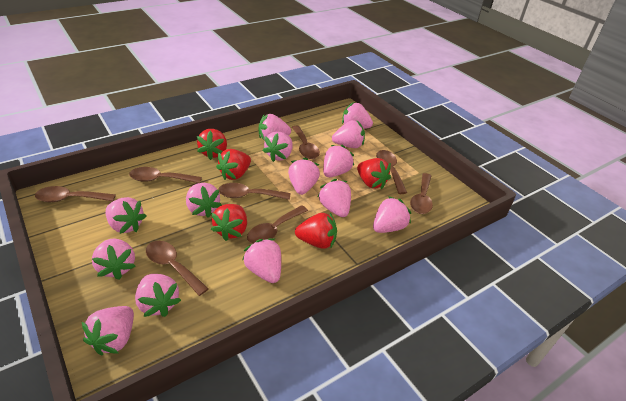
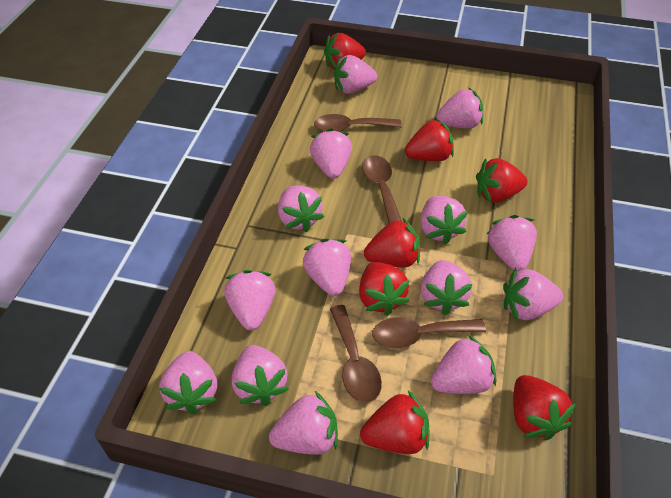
brown spoon: [35,186,116,202] [129,167,202,183] [146,241,209,296] [218,183,290,200] [247,205,308,244] [291,126,320,159] [376,150,407,194] [410,173,433,214] = 8 -> [314,114,402,132] [330,305,382,403] [362,155,402,223] [372,317,486,348] = 4
red strawberry: [197,129,227,160] [211,204,247,241] [216,149,251,180] [295,213,337,249] [357,158,391,190] = 5 -> [324,33,366,69] [359,262,409,316] [360,391,430,454] [364,217,420,268] [405,119,454,161] [476,158,528,203] [513,375,575,440] = 7

